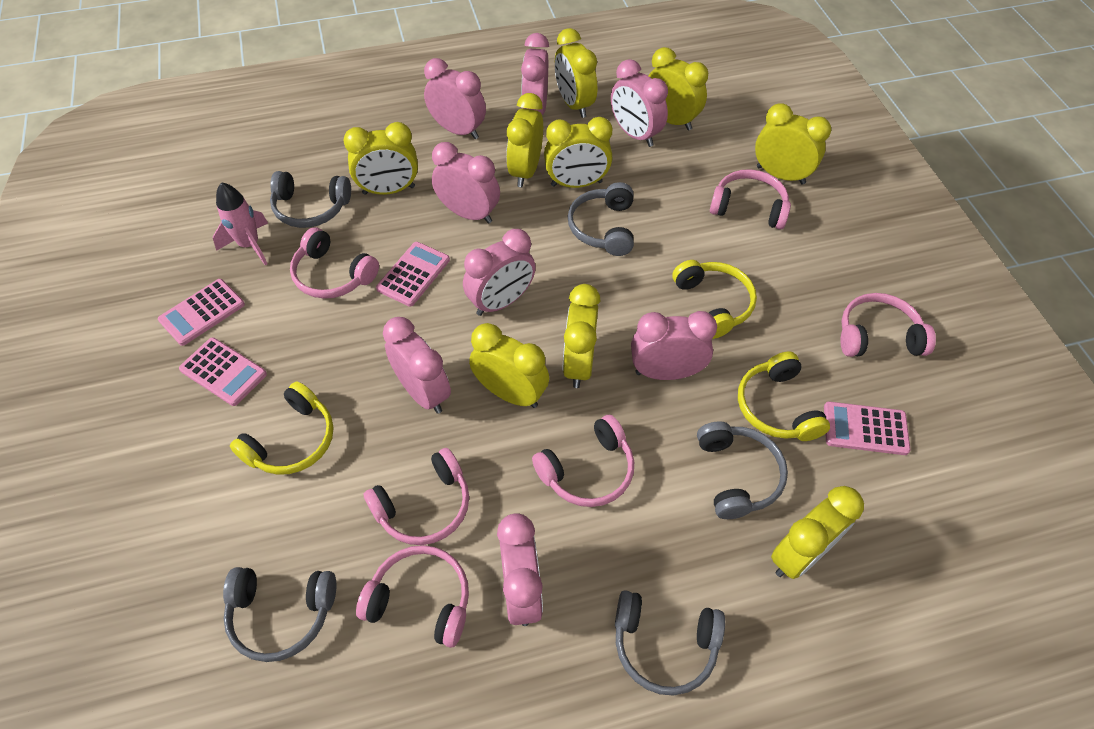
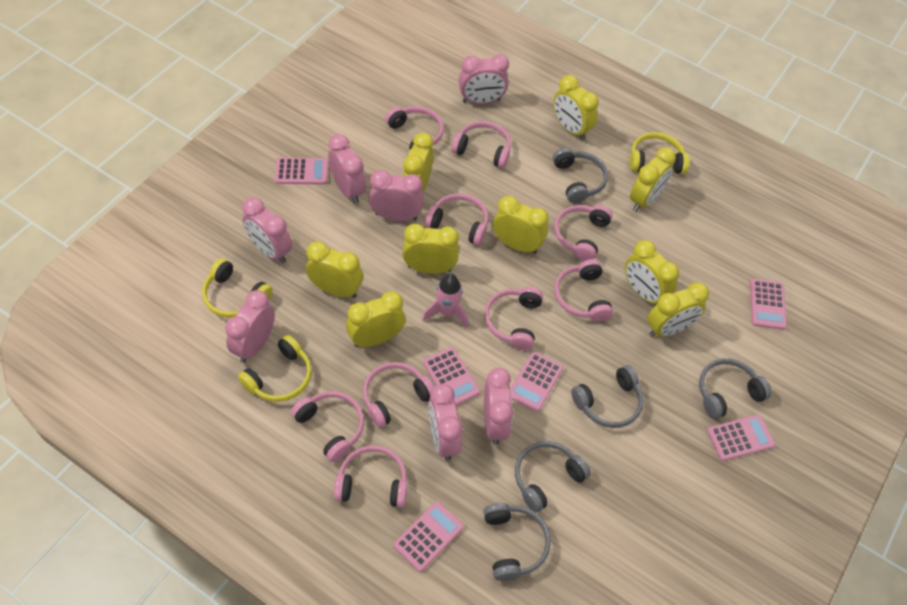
pink calculator: [158,279,245,346] [179,337,267,406] [376,242,450,307] [824,401,911,455] = 4 -> [274,158,328,184] [393,501,464,572] [423,347,480,406] [510,351,563,412] [707,414,775,461] [750,279,787,330] = 6
pink clock: [383,317,451,414] [424,58,486,139] [432,142,500,224] [463,229,536,316] [497,514,543,626] [521,33,549,115] [611,59,668,147] [631,311,717,380] = 8 -> [225,290,275,363] [242,197,292,263] [328,134,366,204] [369,170,424,221] [428,384,463,461] [459,54,509,104] [484,368,514,445] = 7
pink headphones: [290,227,379,299] [356,545,469,648] [364,448,469,545] [532,415,634,507] [710,169,791,229] [840,293,936,357] = 6 -> [291,391,364,462] [334,445,407,508] [363,362,434,428] [385,106,444,150] [425,193,488,245] [451,121,511,168] [484,287,543,350] [554,205,613,261] [554,259,613,321] = 9

